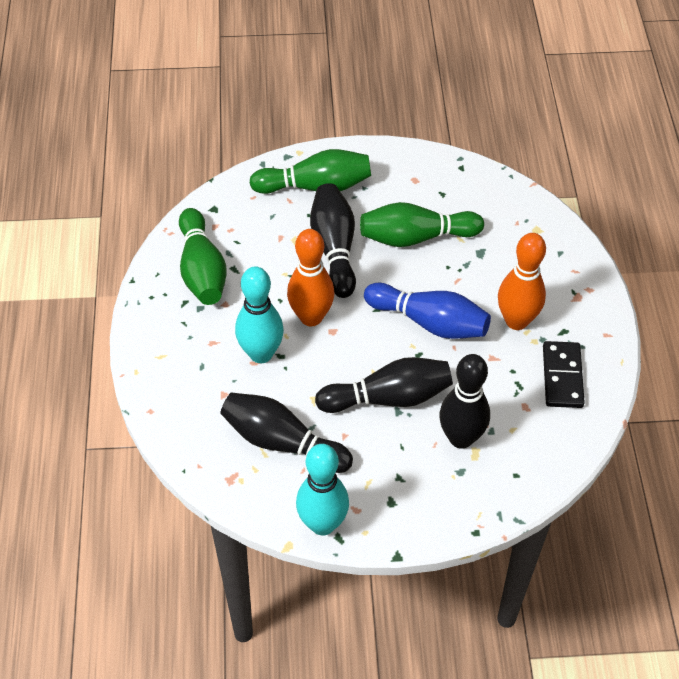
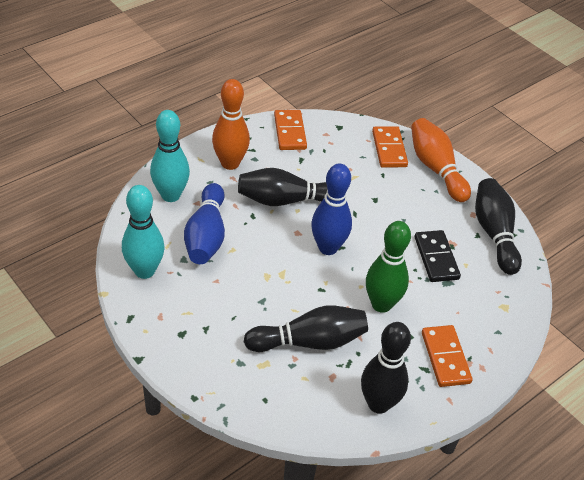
blue bowling pin: [364,283,491,339] = 1 -> [184,183,225,264] [311,164,352,255] = 2
green bowling pin: [179,208,227,305] [249,149,371,194] [360,202,484,247] = 3 -> [366,221,411,313] = 1
orange domino: none = 0 -> [274,110,307,150] [372,126,408,168] [422,325,472,387] = 3

